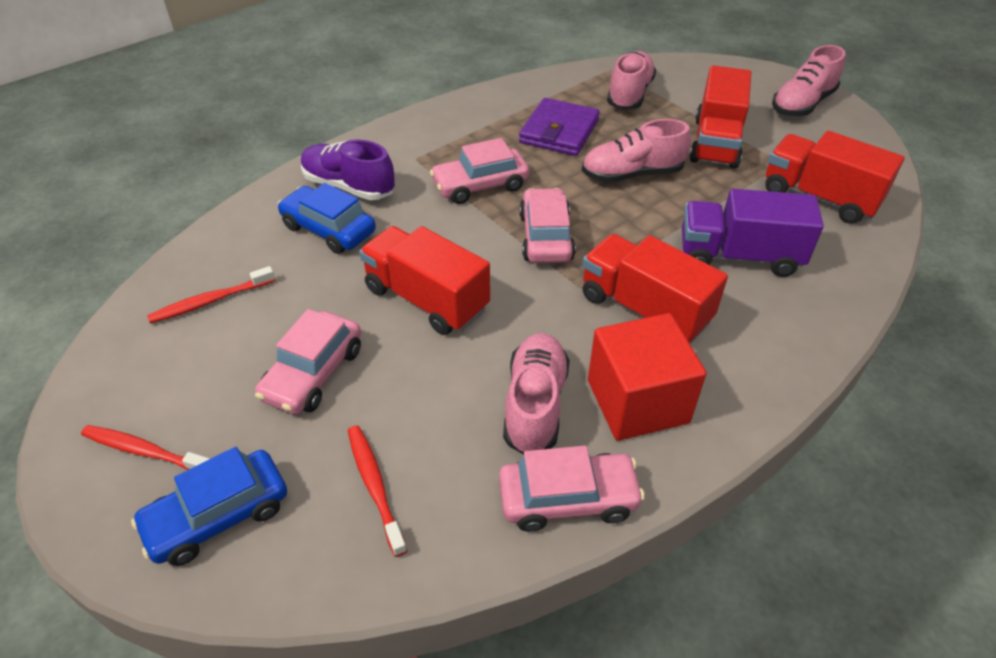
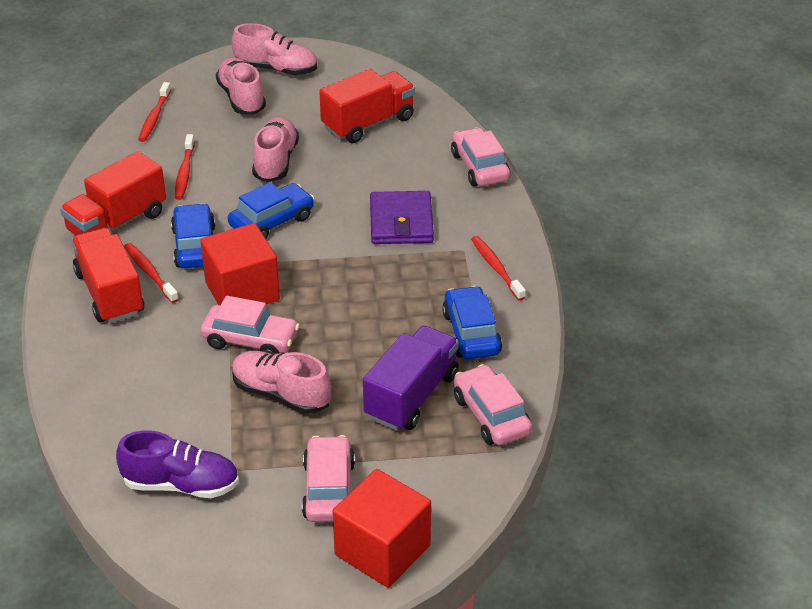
blue car: [131,447,287,566] [277,183,376,254] = 2 -> [171,203,216,268] [228,182,314,239] [442,286,502,359] = 3
red cube: [588,313,706,441] = 1 -> [200,223,280,305] [333,469,431,588] = 2
red toothbrush: [81,425,210,470] [147,266,275,323] [348,425,407,557] = 3 -> [124,243,179,303] [138,82,171,142] [175,134,195,200] [471,236,526,301] = 4
red truck: [359,226,490,335] [582,234,728,343] [690,65,751,169] [765,131,905,224] = 4 -> [60,151,166,235] [71,228,144,323] [319,69,415,143] = 3

